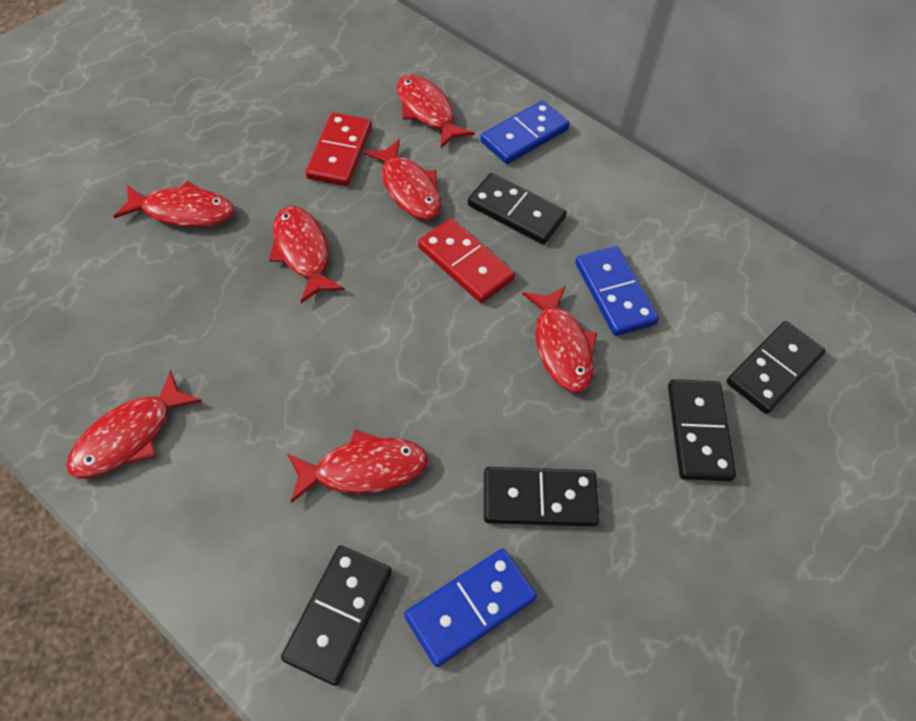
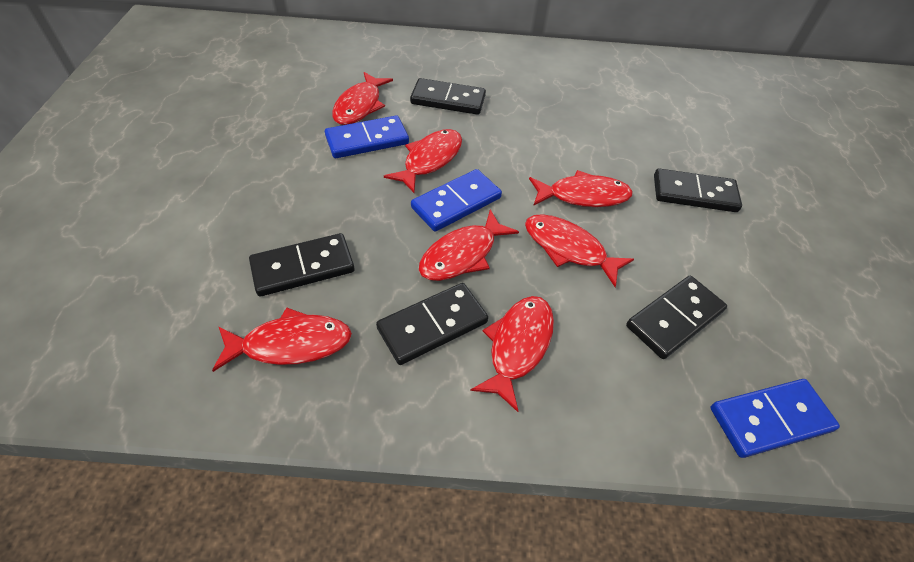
red domino: [306,112,372,186] [418,218,515,303] = 2 -> none = 0

